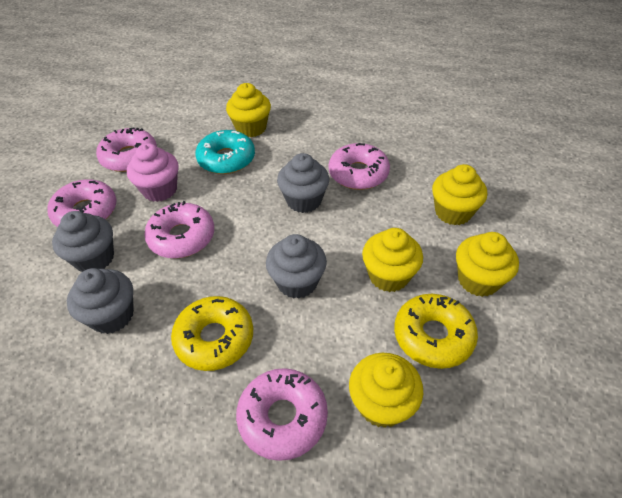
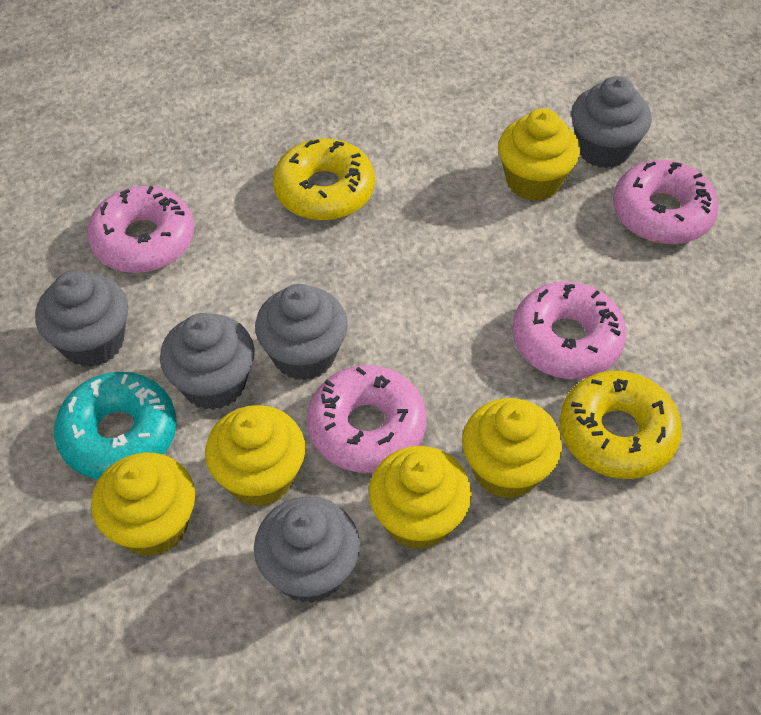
grey cupcake: [52,211,114,272] [67,268,134,334] [266,234,327,299] [277,153,329,213] = 4 -> [35,271,128,367] [160,313,255,410] [254,496,360,603] [255,284,348,380] [571,76,652,168] = 5
pink cupcake: [127,143,179,202] = 1 -> none = 0
pink donut: [47,179,117,227] [96,127,157,172] [144,201,214,259] [236,368,328,461] [329,143,390,190] = 5 -> [87,186,194,273] [307,365,426,473] [512,282,627,379] [613,160,719,244] = 4

